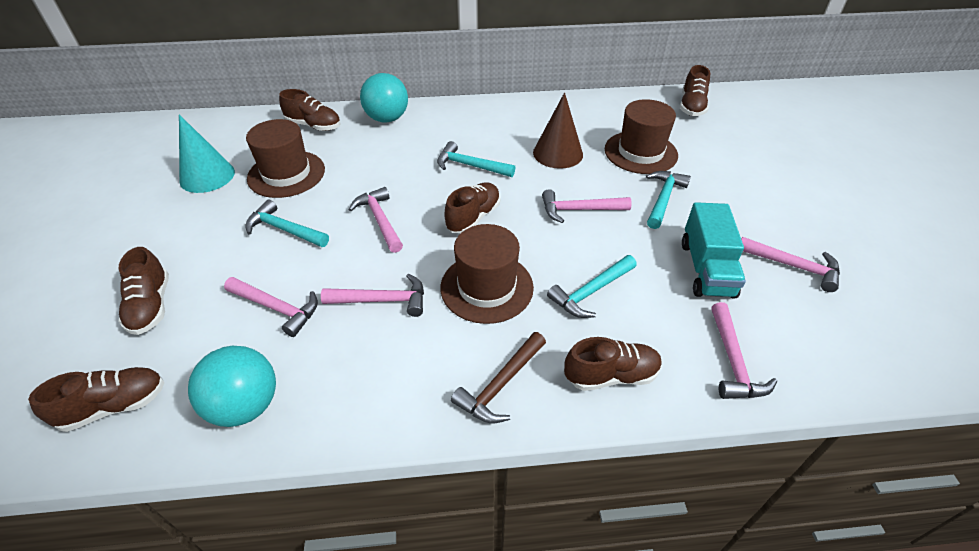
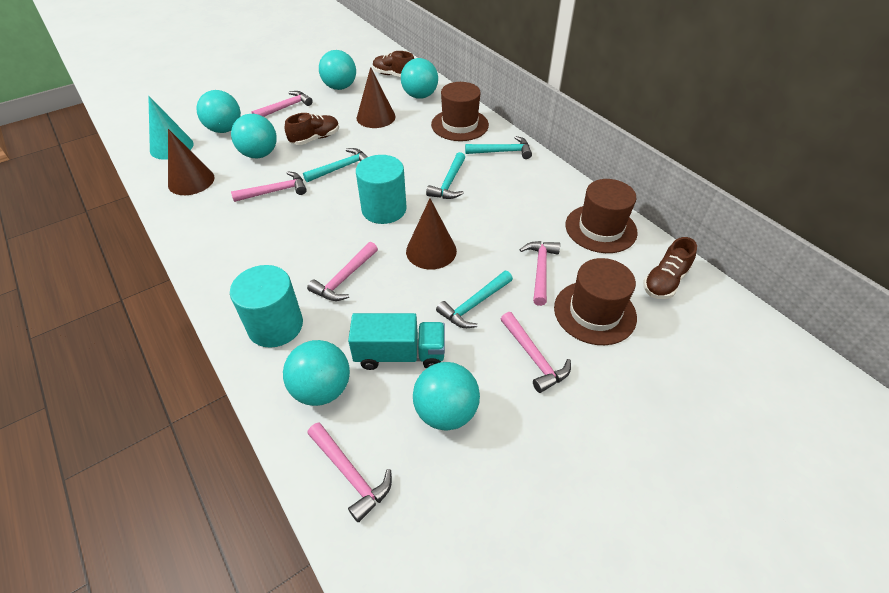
brown cone: [533,92,583,169] = 1 -> [168,129,215,195] [357,67,396,128] [406,199,457,270] = 3
brown hammer: [451,332,546,423] = 1 -> none = 0
brown shoe: [28,367,165,432] [119,247,169,335] [279,89,341,131] [445,182,500,233] [564,337,662,391] [680,65,710,116] = 6 -> [285,113,339,145] [373,51,414,77] [643,237,697,299] = 3
turquoise ball: [188,346,276,427] [360,73,408,123] = 2 -> [196,90,241,133] [231,114,277,158] [283,340,350,406] [319,50,356,90] [401,58,438,99] [413,362,480,430] = 6
turquoise cylinder: none = 0 -> [230,265,303,348] [356,155,407,224] = 2

